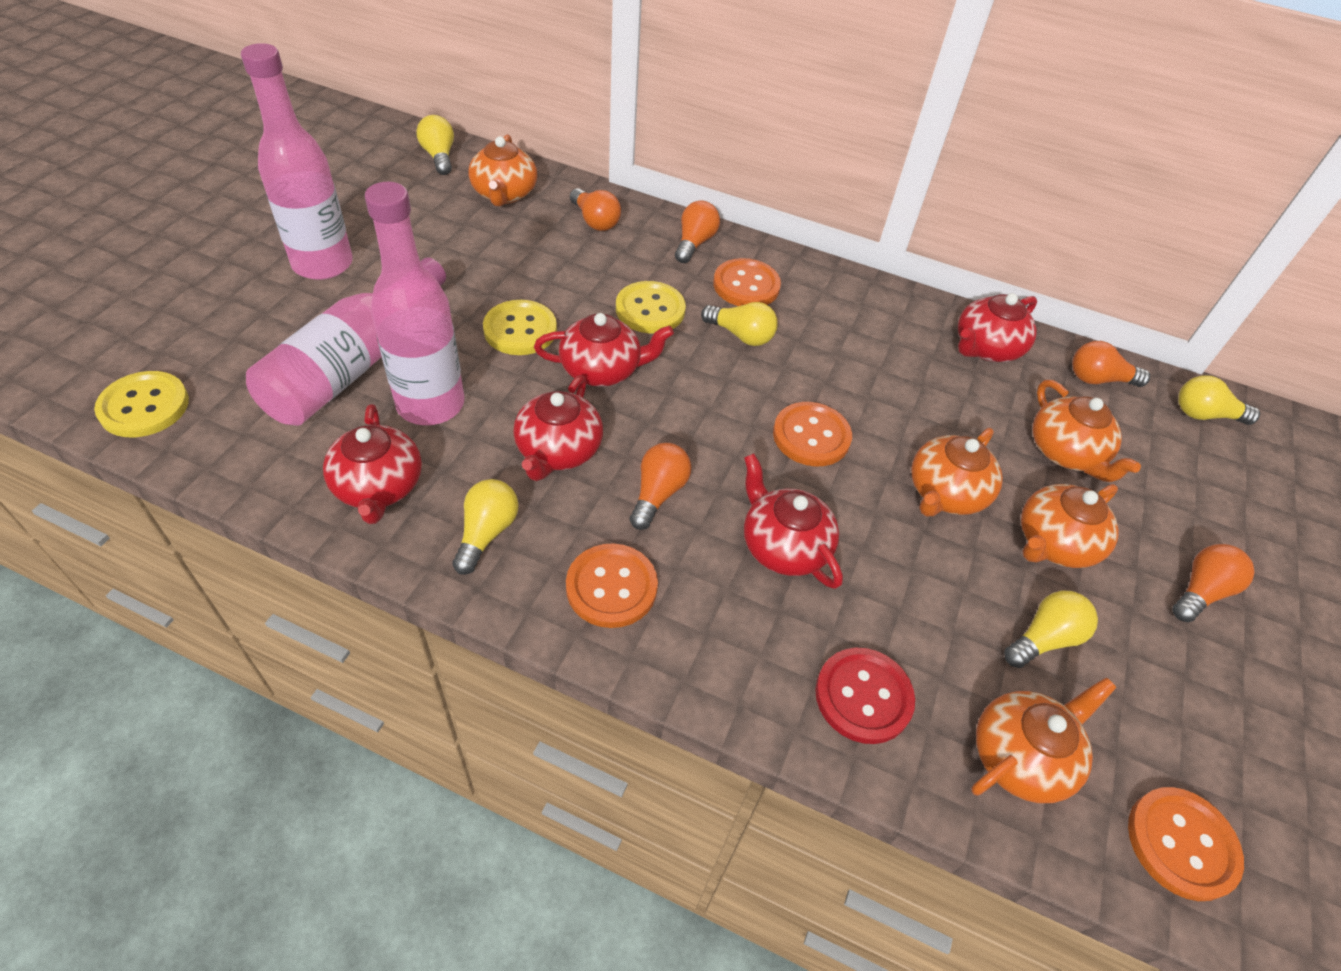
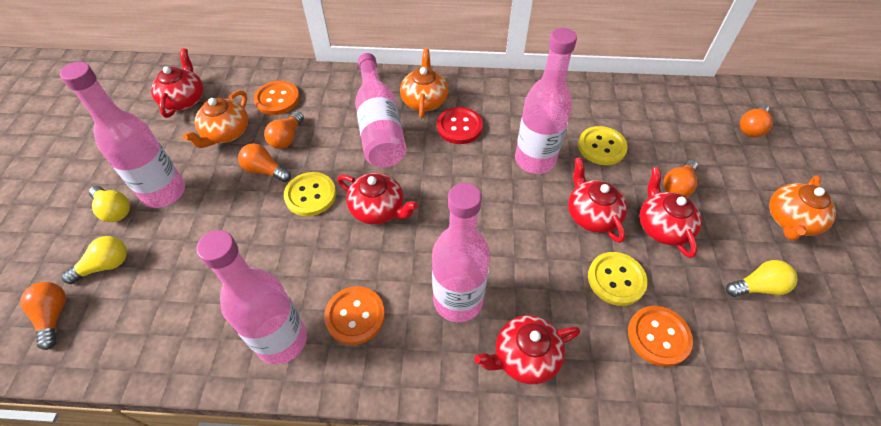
orange button: [566,543,658,628] [713,258,781,306] [773,402,852,466] [1128,787,1244,901] = 4 -> [254,81,300,115] [324,286,385,345] [628,306,693,367] = 3
orange teapot: [468,134,537,206] [911,428,1003,516] [971,677,1117,803] [1021,484,1119,568] [1032,380,1141,482] = 5 -> [183,90,248,148] [400,49,448,118] [769,175,836,241] = 3
pink bottle: [241,43,353,280] [246,257,446,426] [365,182,464,425] = 3 -> [60,62,185,208] [197,230,307,365] [355,53,407,167] [432,183,490,322] [515,28,577,174] = 5
yellow light bulb: [416,115,454,175] [452,479,519,575] [701,302,778,346] [1004,591,1098,668] [1178,375,1260,425] = 5 -> [62,236,127,284] [89,186,130,222] [726,260,798,297] = 3

